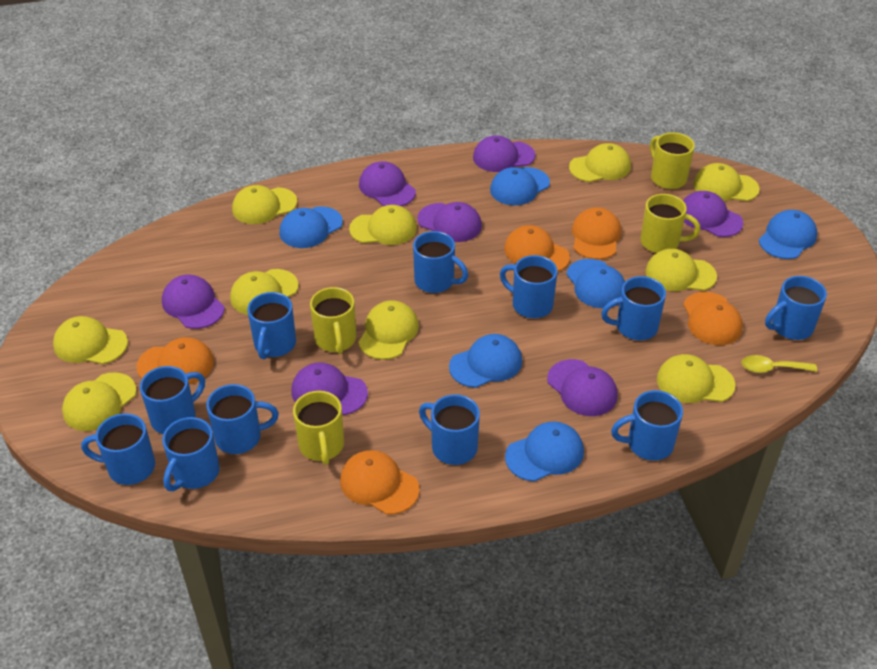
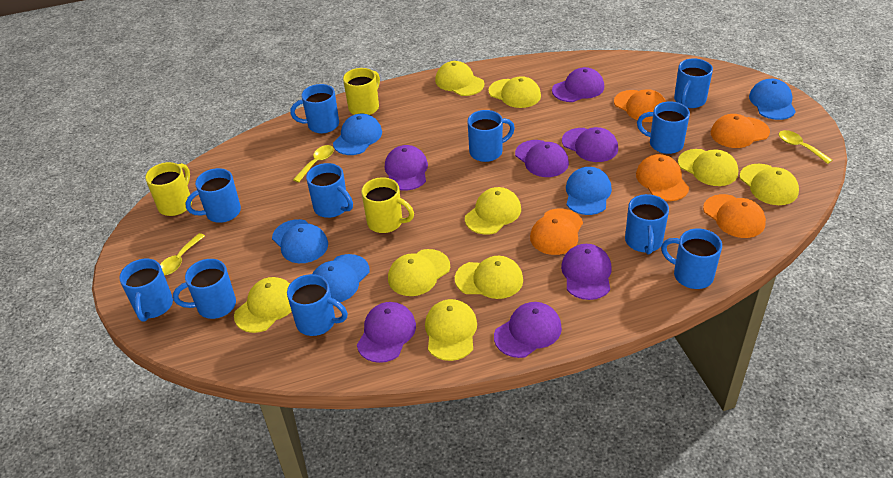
blue cap: [280,206,343,248] [449,334,522,388] [490,167,550,205] [505,422,584,482] [566,259,625,308] [759,210,817,259] = 6 -> [272,219,328,263] [312,254,370,302] [333,114,382,155] [566,167,612,215] [749,79,796,120] = 5
yellow cap: [53,316,128,364] [62,372,137,431] [230,269,299,315] [232,185,297,224] [349,205,417,245] [358,300,419,360] [569,143,631,182] [646,249,717,291] [657,354,736,403] [693,163,760,201] = 10 -> [234,277,292,333] [388,249,450,296] [425,299,477,361] [435,61,484,96] [455,256,523,299] [465,187,521,235] [488,76,541,108] [678,149,738,186] [740,164,799,205] = 9
yellow mug: [293,391,344,465] [310,287,356,354] [640,194,700,253] [650,132,695,189] = 4 -> [145,162,192,216] [343,68,380,115] [361,177,414,233] = 3
yellow spoon: [741,355,817,373] = 1 -> [160,233,205,275] [293,145,334,183] [779,130,832,164] = 3

